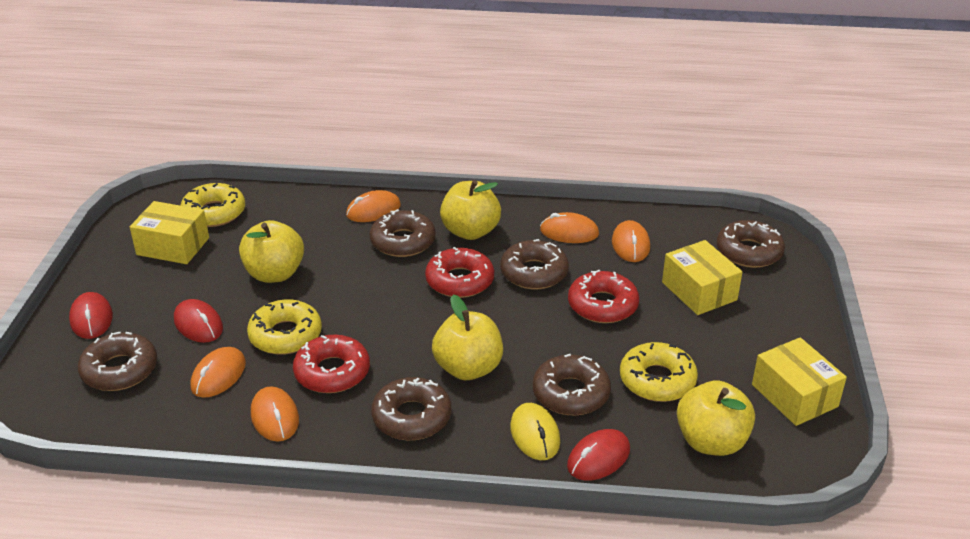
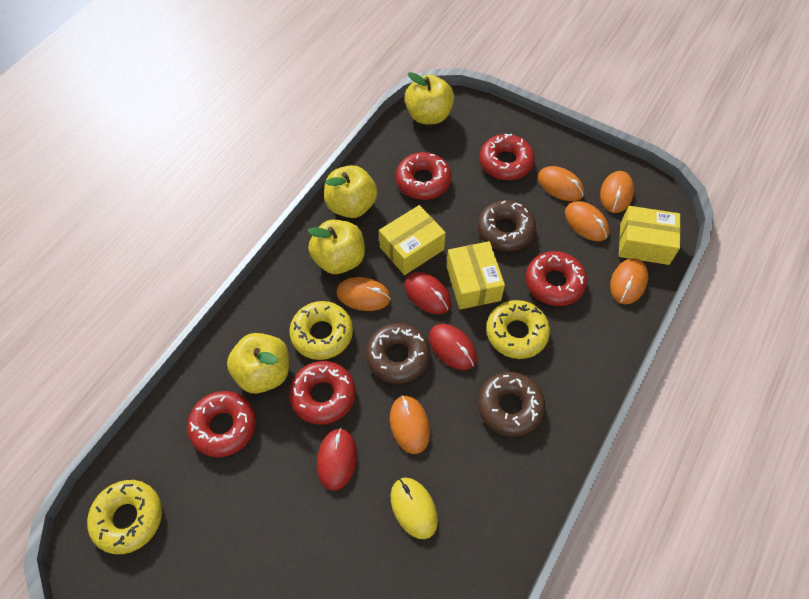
brown donut: [78,332,157,391] [370,209,436,257] [371,377,451,440] [500,239,569,289] [533,354,611,416] [717,220,785,268] = 6 -> [366,323,430,384] [477,200,536,251] [478,372,545,437] = 3
orange mouse: [191,347,246,398] [251,386,299,442] [346,190,401,222] [540,212,599,243] [612,220,650,262] = 5 -> [336,277,391,311] [390,395,430,454] [538,166,584,201] [565,201,609,241] [600,171,634,213] [610,258,648,304] = 6
red donut: [293,335,370,393] [425,247,494,298] [568,270,639,323] = 3 -> [187,391,256,457] [289,361,355,425] [396,152,451,200] [479,134,535,180] [526,251,587,306] = 5

